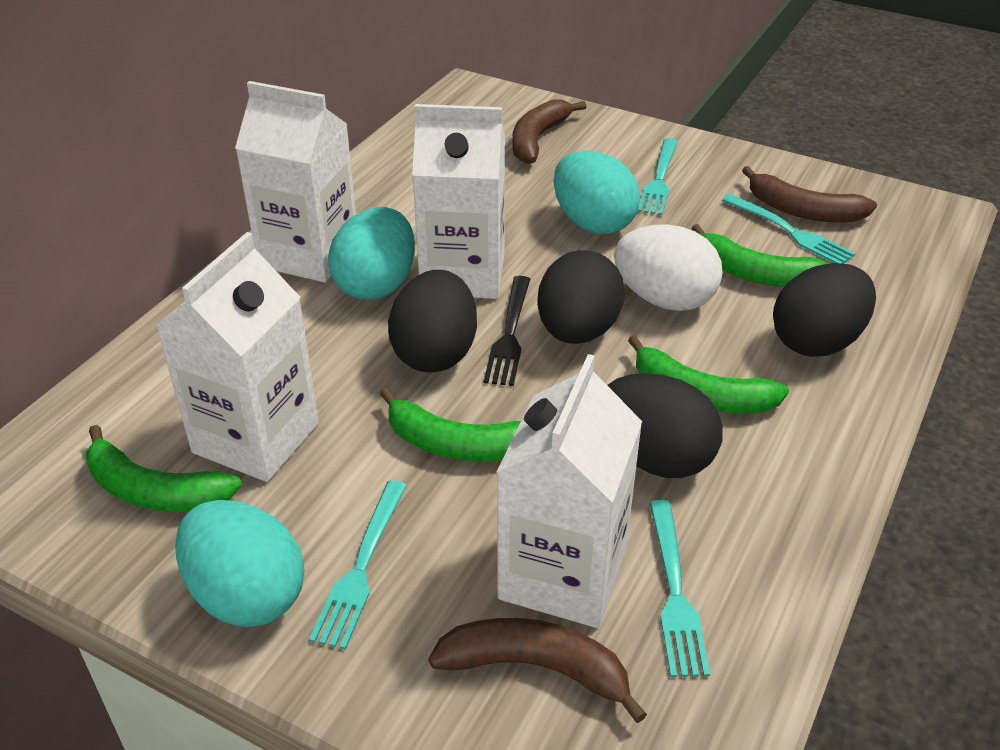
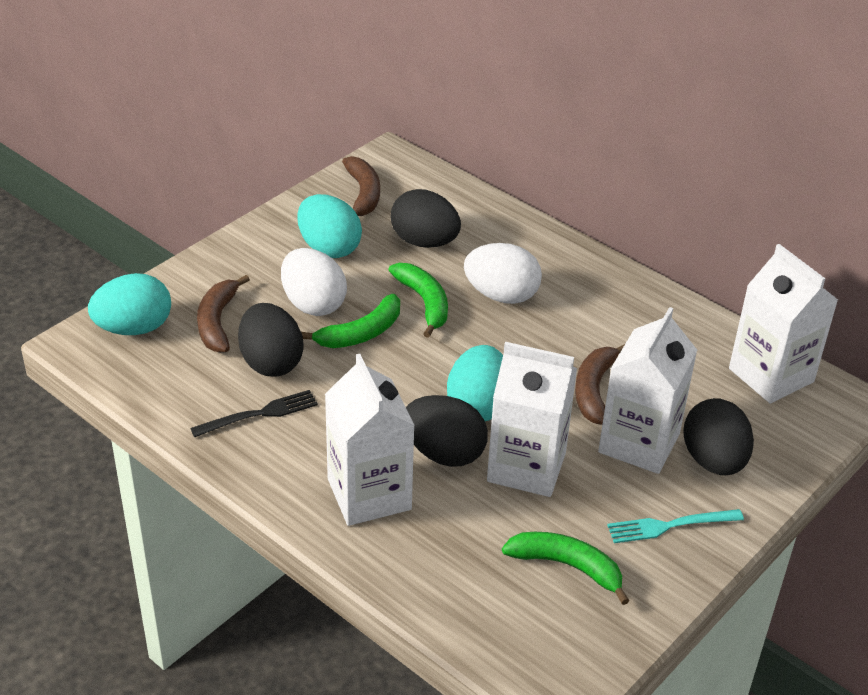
green banana: [86,425,242,512] [380,388,521,461] [628,335,789,414] [691,224,830,287] = 4 -> [301,294,400,348] [389,263,448,338] [502,532,629,605] = 3
turquoise fork: [309,481,407,650] [637,138,678,215] [650,500,710,677] [722,194,856,264] = 4 -> [607,509,744,543] = 1
white egg: [614,224,723,311] = 1 -> [281,248,347,316] [464,243,542,304] = 2

